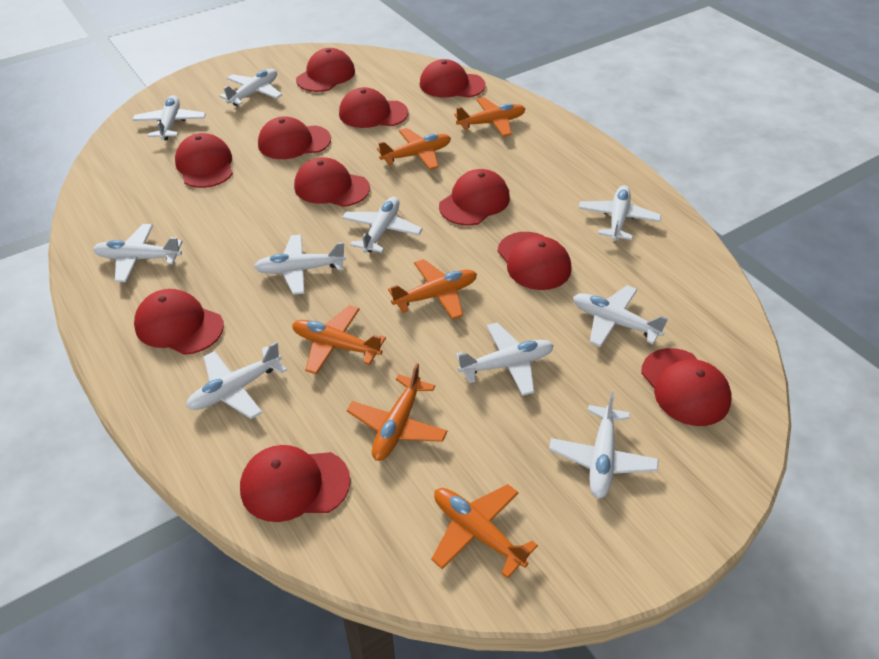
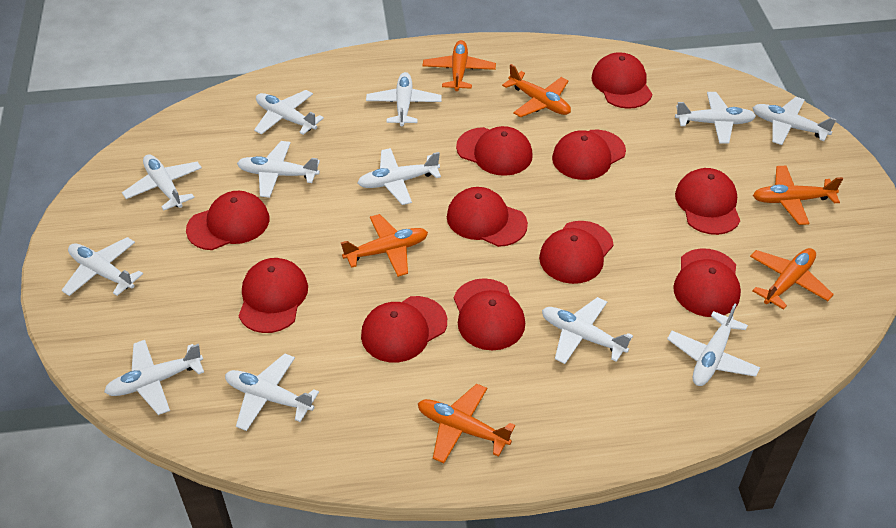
white plane: [93,224,183,282] [133,95,206,140] [186,342,287,419] [219,69,282,106] [254,235,346,295] [342,197,423,253] [456,322,554,396] [549,392,659,499] [573,285,668,347] [579,185,661,241] = 10 -> [61,237,143,296] [104,340,204,415] [122,154,202,210] [225,354,319,431] [237,141,320,198] [254,90,324,135] [358,148,441,205] [366,72,442,126] [542,297,633,364] [667,303,760,386] [675,92,756,143] [752,97,837,145] = 12

